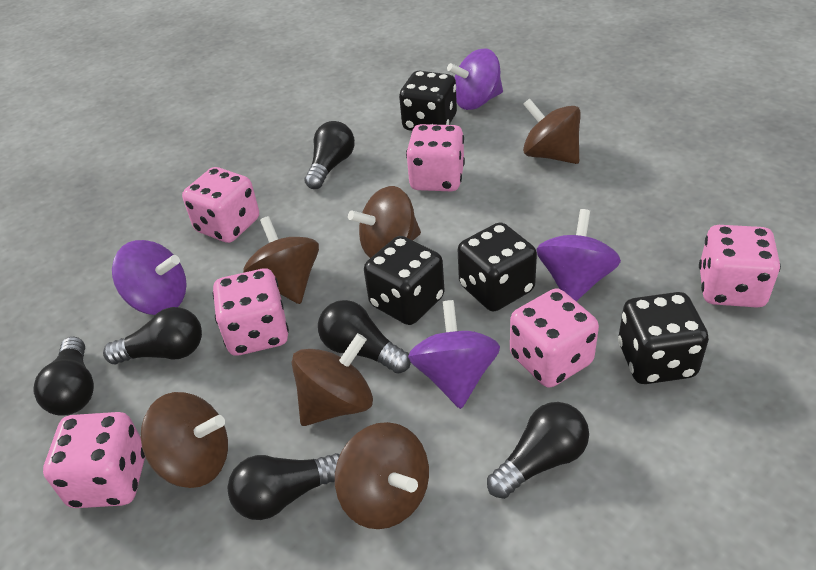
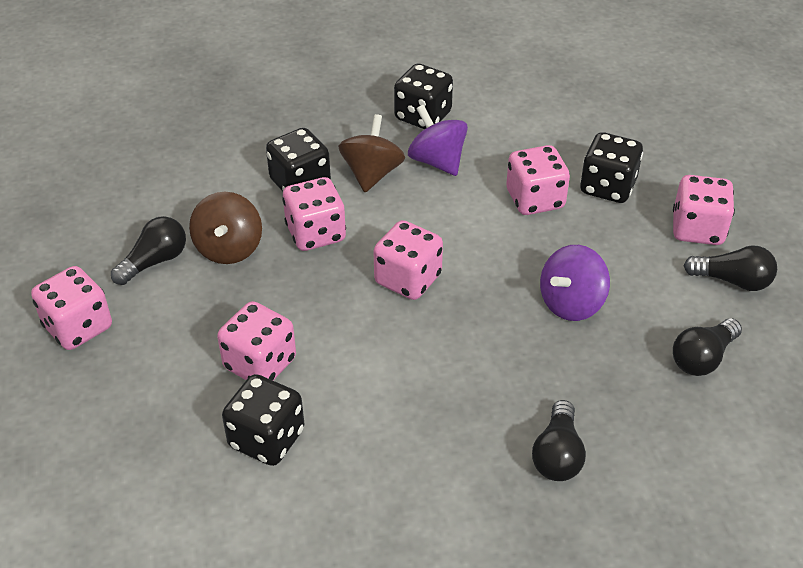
black light bulb: [34,337,94,416] [103,307,202,364] [227,453,340,520] [305,121,355,189] [318,300,411,374] [487,402,589,499] = 6 -> [111,216,186,285] [532,400,586,481] [673,318,742,376] [683,245,777,291] = 4
brown spinning top: [141,392,228,488] [243,216,319,304] [292,333,373,426] [335,422,429,529] [348,186,421,258] [523,98,581,164] = 6 -> [189,192,262,264] [338,114,405,192] = 2
purple spinning top: [112,240,187,315] [408,300,500,409] [447,48,503,110] [536,209,621,301] = 4 -> [408,105,468,176] [540,245,610,321] = 2

